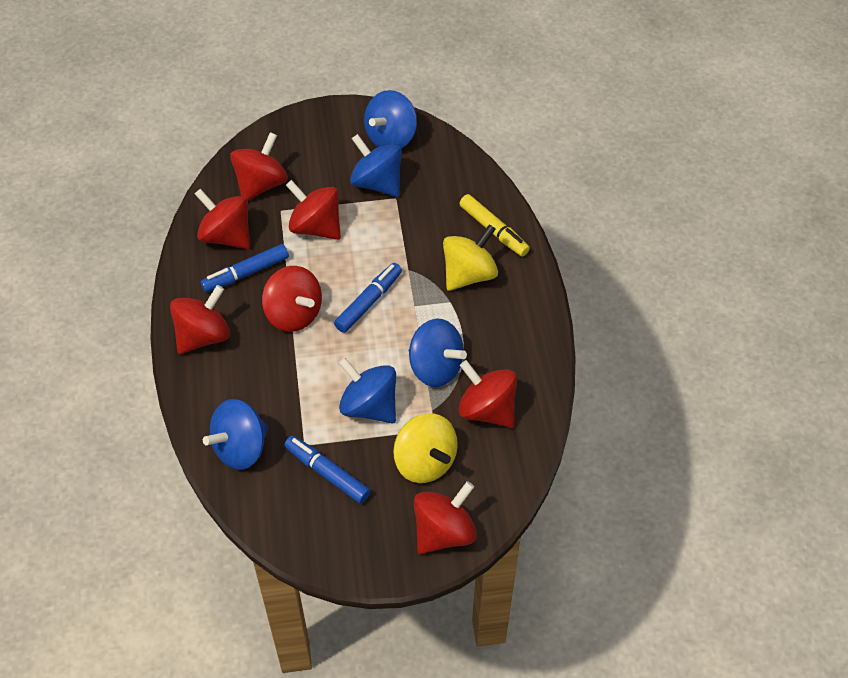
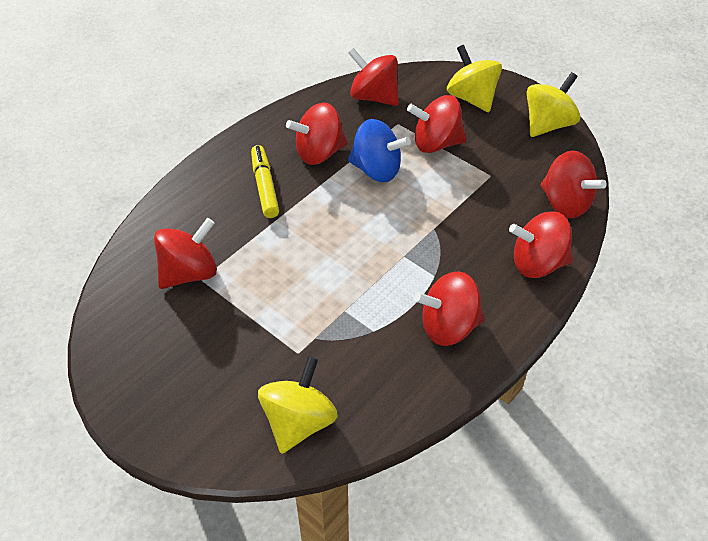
blue marker: [200,244,289,292] [284,436,370,504] [334,263,402,333] = 3 -> none = 0
blue spinning top: [203,399,269,470] [338,357,396,424] [350,134,402,197] [364,90,417,149] [409,318,467,387] = 5 -> [348,119,411,182] = 1
yellow spinning top: [393,414,458,483] [443,224,498,291] = 2 -> [258,356,338,454] [447,45,502,112] [527,72,580,137] = 3

